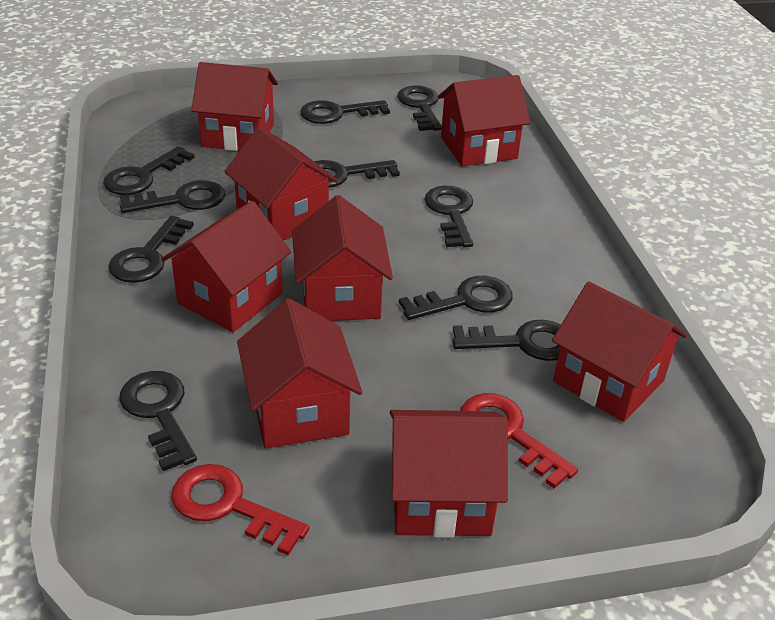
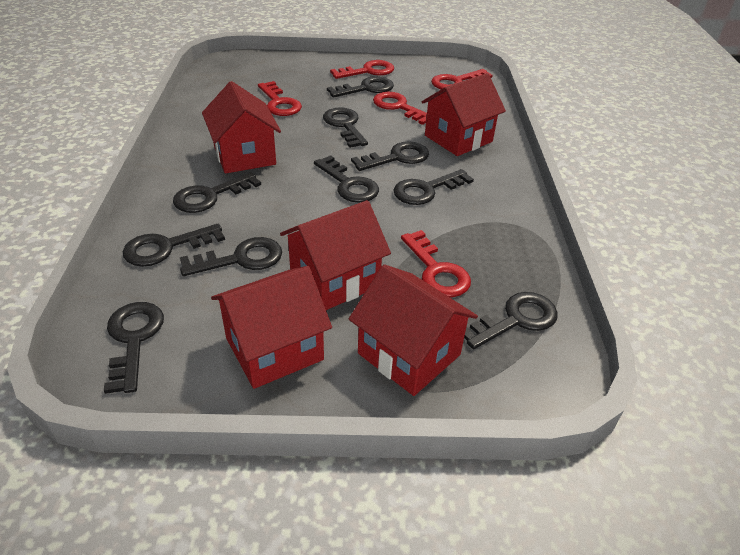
red house: [161,201,291,332] [191,62,278,151] [224,127,338,240] [237,298,362,449] [292,195,393,321] [390,410,508,538] [438,75,530,167] [552,281,687,422] = 8 -> [202,81,281,173] [211,266,332,389] [280,200,391,310] [349,264,478,396] [422,73,506,156] = 5
red key: [171,464,310,555] [460,393,578,489] = 2 -> [258,81,302,116] [330,60,394,79] [373,92,427,125] [401,230,471,297] [431,69,493,89] = 5

